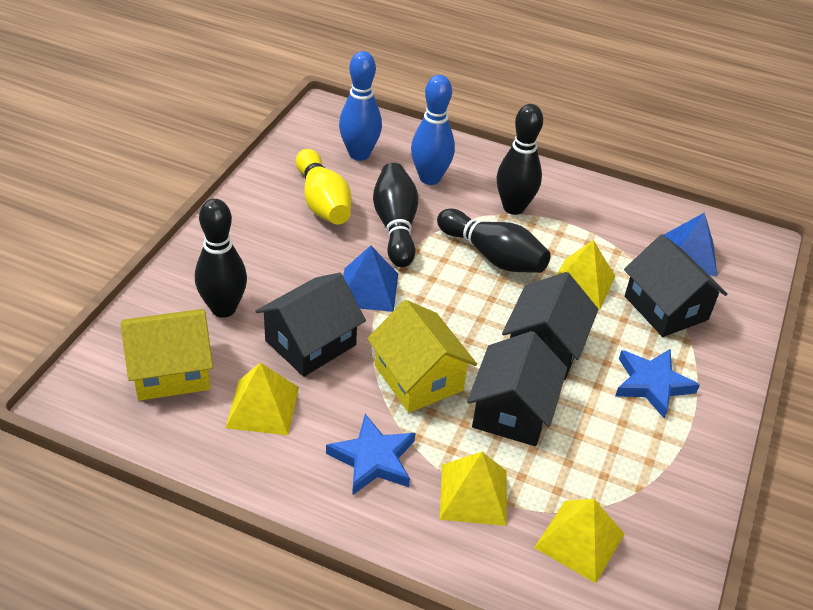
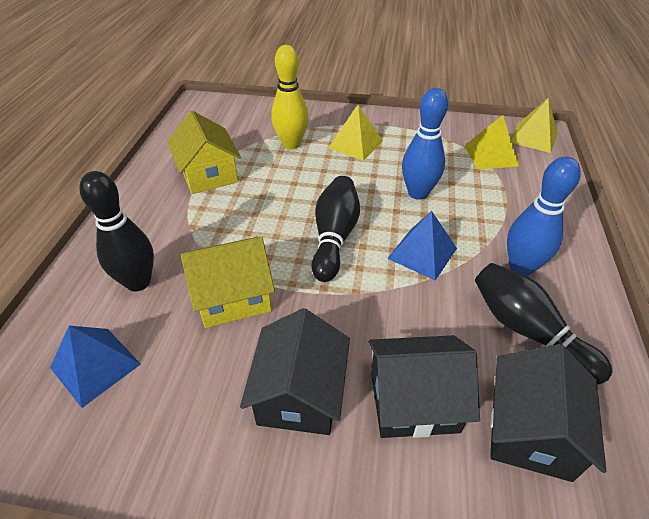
black bowling pin: [195,199,247,318] [373,163,418,267] [437,209,551,273] [497,104,543,215] = 4 -> [79,171,154,292] [311,176,360,282] [475,263,612,384] = 3
black house: [256,273,366,377] [467,331,567,446] [502,272,598,380] [624,234,727,337] = 4 -> [240,308,350,435] [368,335,480,438] [490,344,606,482] = 3
blue star: [326,414,415,495] [615,349,700,419] = 2 -> none = 0
yellow pyramid: [226,363,299,435] [439,452,507,526] [534,499,625,583] [557,240,615,309] = 4 -> [328,105,383,161] [464,115,519,170] [511,98,558,153] = 3

